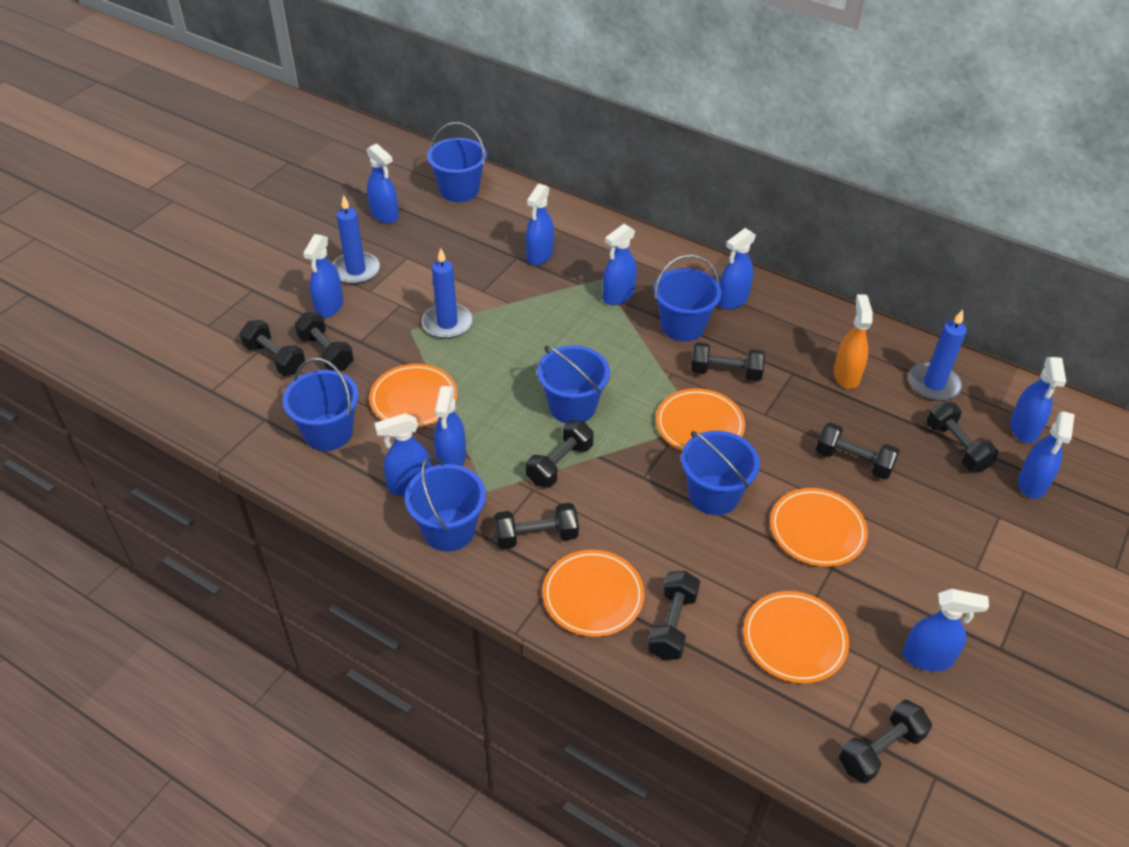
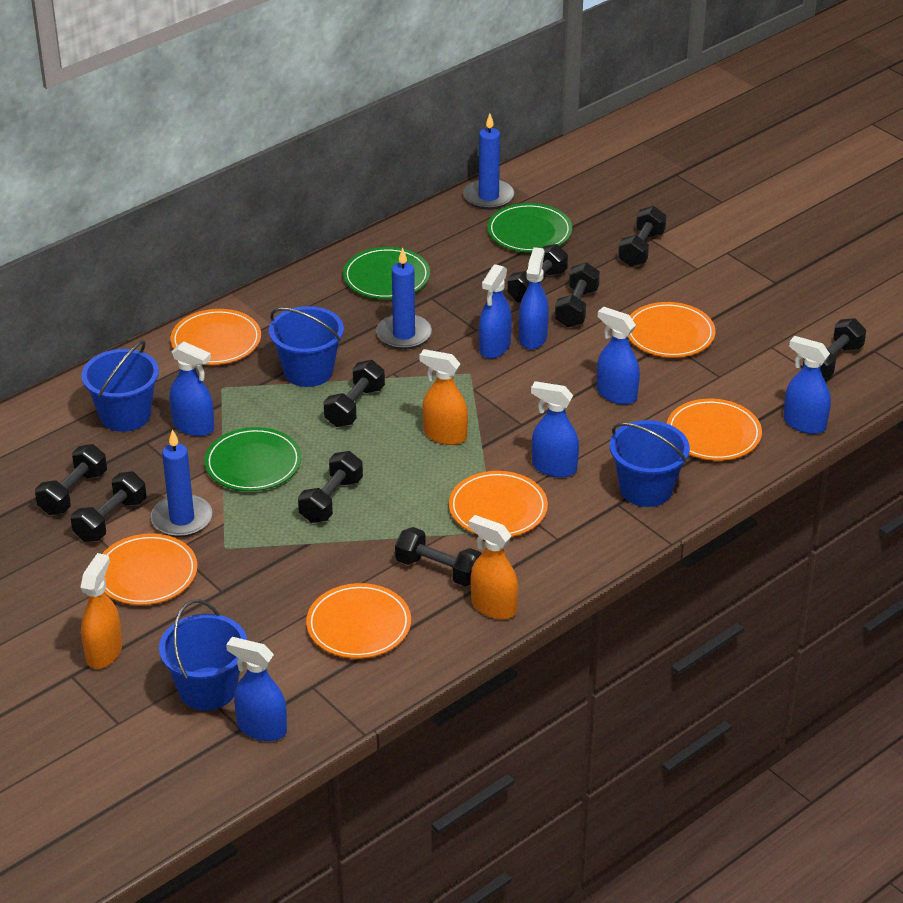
blue bucket: [282,358,359,451] [405,456,486,552] [427,122,487,202] [537,345,610,423] [654,254,722,341] [681,431,760,515] = 6 -> [81,340,159,432] [159,599,247,711] [269,306,344,387] [610,420,690,507] = 4
blue spray bottle: [303,234,343,318] [367,143,399,224] [374,413,432,496] [434,386,466,466] [526,184,554,265] [603,224,637,305] [718,228,756,309] [902,589,989,671] [1010,357,1066,443] [1018,411,1075,499] = 10 -> [169,342,214,436] [226,637,287,741] [479,264,512,359] [519,247,549,350] [531,381,579,478] [597,307,640,405] [784,336,831,434] = 7
green plate: none = 0 -> [204,427,301,491] [343,247,430,299] [487,203,572,253] = 3
orange plate: [369,364,457,428] [543,550,644,637] [656,388,745,451] [743,591,849,683] [770,488,868,567] = 5 -> [102,533,198,605] [170,309,261,365] [306,583,411,659] [449,471,548,537] [628,302,716,358] [667,399,762,461] = 6
orange spray bottle: [834,294,873,389] = 1 -> [80,553,122,669] [419,349,468,445] [468,515,518,619] = 3

